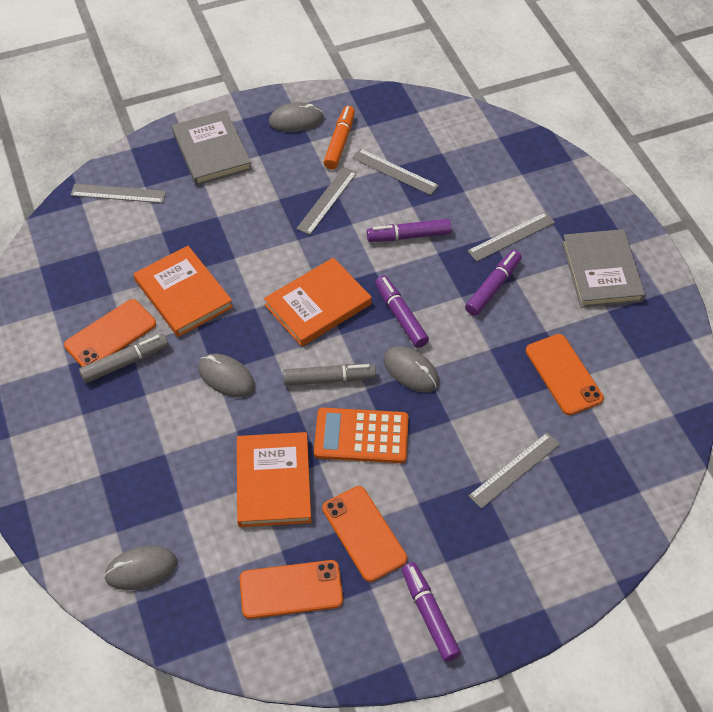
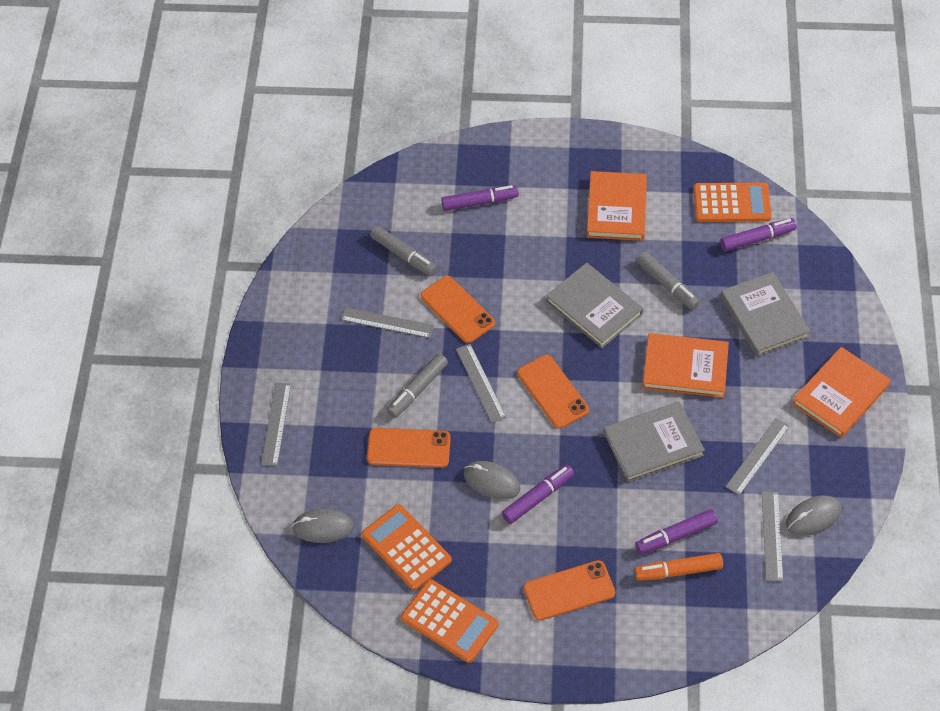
grey book: [172,110,252,186] [562,229,645,308] = 2 -> [546,263,643,348] [604,402,705,482] [720,272,811,357] = 3
grey marker: [79,334,169,383] [283,364,376,386] = 2 -> [370,226,437,276] [387,354,448,418] [636,251,700,310] = 3
grey mouse: [104,546,177,590] [198,354,255,397] [269,102,324,132] [384,346,439,392] = 4 -> [292,509,354,543] [464,461,520,499] [786,495,841,536] = 3
orange calculator: [314,408,408,463] = 1 -> [362,504,452,590] [401,579,498,663] [693,182,772,222] = 3

